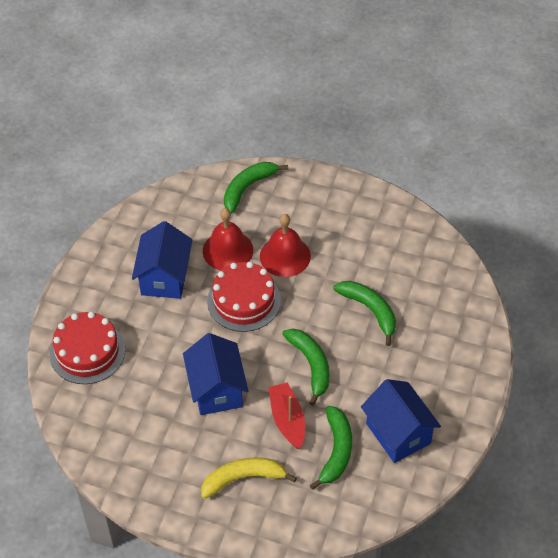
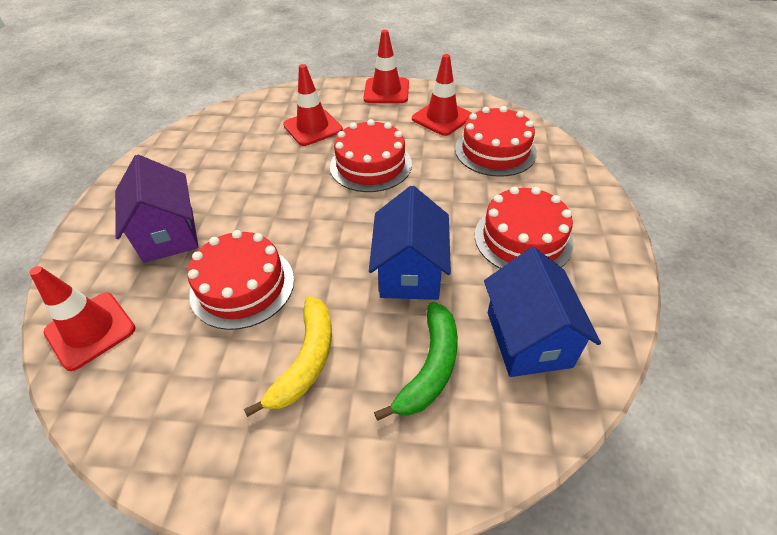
blue house: [132,221,192,299] [183,333,248,415] [361,379,441,463] = 3 -> [369,186,451,300] [484,247,601,377] = 2
green banana: [224,162,288,214] [282,329,329,406] [310,406,352,490] [334,281,396,346] = 4 -> [374,302,458,421] = 1
purple house: none = 0 -> [115,155,199,263] = 1
red bell: [203,208,253,270] [260,214,311,277] = 2 -> none = 0
red boat: [269,382,305,449] = 1 -> none = 0
red cake: [50,312,125,384] [207,262,281,332] = 2 -> [188,230,294,330] [330,119,412,192] [455,106,537,177] [475,186,574,269] = 4
red traffic cone: none = 0 -> [29,266,136,371] [283,64,343,146] [364,30,409,103] [412,54,472,136] = 4

